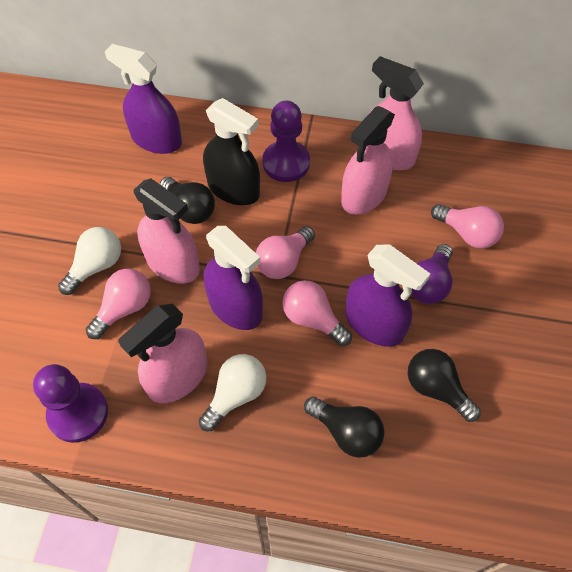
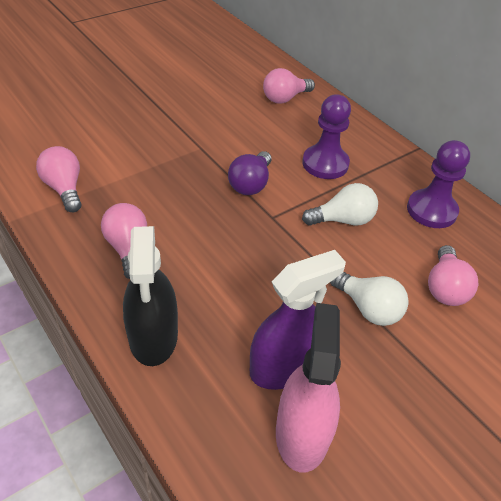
black light bulb: [160,177,215,224] [304,397,385,458] [408,349,481,422] = 3 -> none = 0
pink spray bottle: [118,304,207,403] [134,178,200,284] [341,106,395,215] [370,56,424,170] = 4 -> [276,303,341,473] = 1
purple spray bottle: [105,44,182,154] [203,226,263,330] [345,244,430,347] = 3 -> [250,250,346,390] = 1

